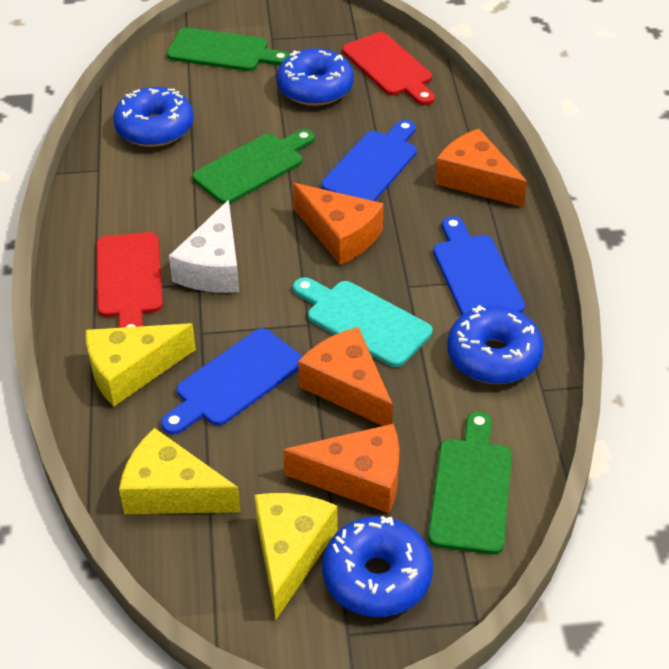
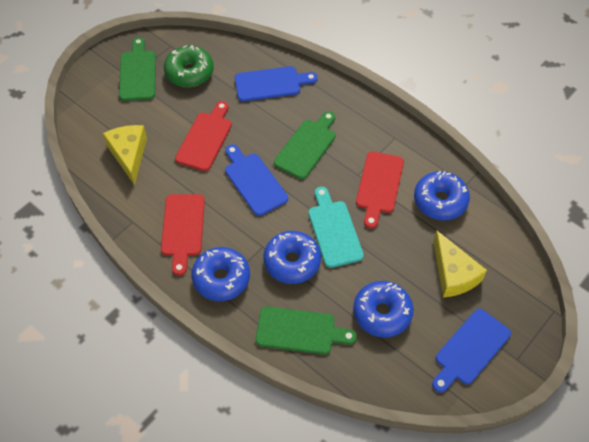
green donut: none = 0 -> [164,45,214,87] = 1
orange cheese: [283,424,399,513] [293,183,384,265] [298,327,393,426] [436,129,527,207] = 4 -> none = 0
red cutting board: [97,232,163,328] [342,32,435,105] = 2 -> [161,194,205,276] [175,101,232,171] [356,152,404,229] = 3
white cheese: [169,200,239,293] = 1 -> none = 0
yellow cheese: [86,323,196,406] [119,428,241,514] [254,493,338,620] = 3 -> [103,125,147,185] [433,230,487,297] = 2

